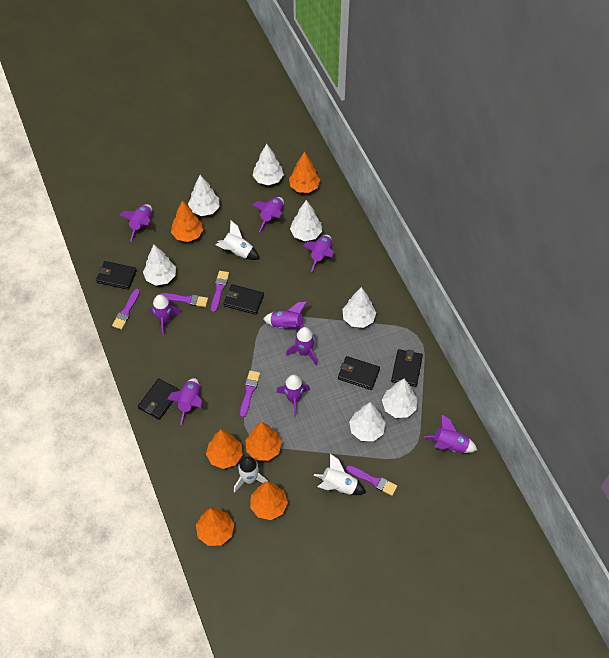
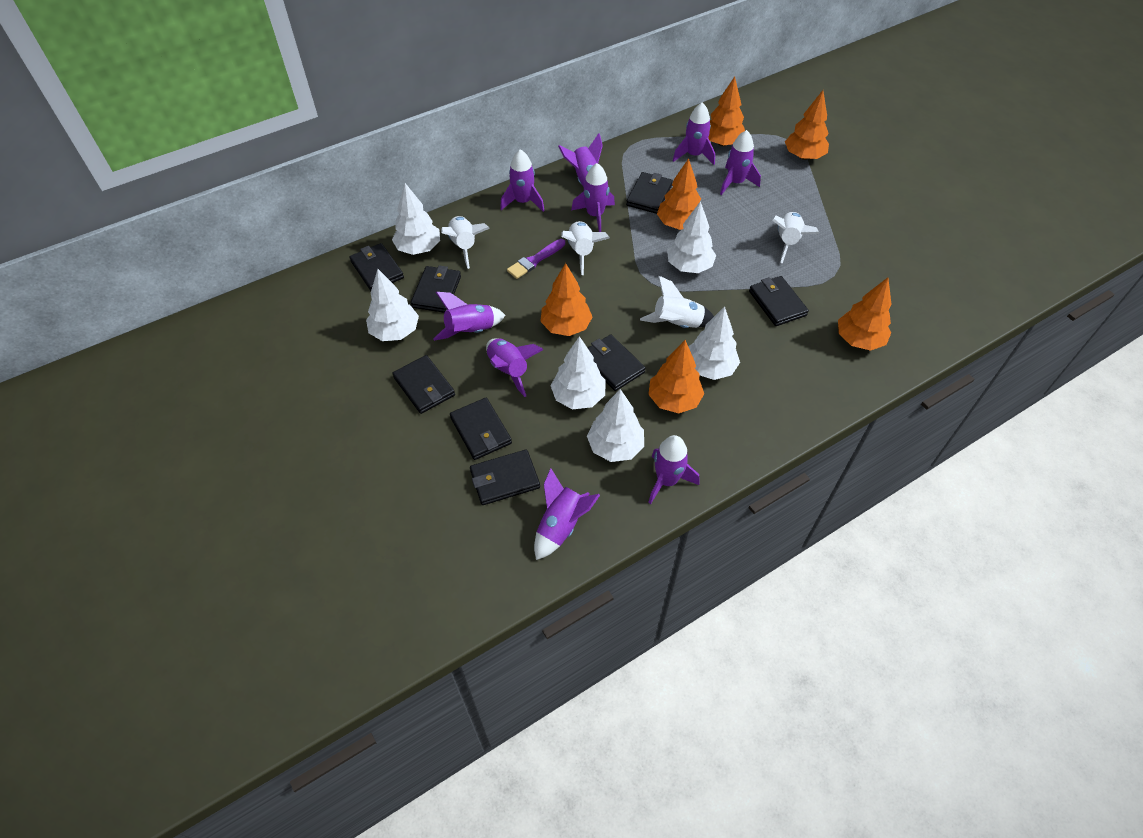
black wallet: [96,261,137,290] [138,378,180,420] [224,284,264,315] [338,356,380,390] [391,349,423,387] = 5 -> [349,243,404,291] [392,355,455,414] [411,265,461,313] [450,398,512,460] [470,450,540,505] [588,334,646,391] [626,172,673,214] [749,276,809,326] = 8
purple brush: [112,289,140,330] [161,293,208,307] [211,271,229,312] [240,371,260,417] [346,465,397,496] = 5 -> [507,239,565,279] = 1
white rocket: [215,221,260,260] [234,456,268,492] [314,454,366,495] = 3 -> [441,216,490,269] [561,221,610,275] [640,276,714,328] [772,212,819,263] = 4
white tree: [143,245,176,286] [188,175,219,216] [253,144,284,185] [290,200,322,241] [342,287,376,328] [349,402,386,441] [382,379,418,418] = 7 -> [366,269,419,341] [392,183,440,255] [551,336,606,409] [587,389,644,462] [667,201,716,273] [688,306,740,380] = 6

